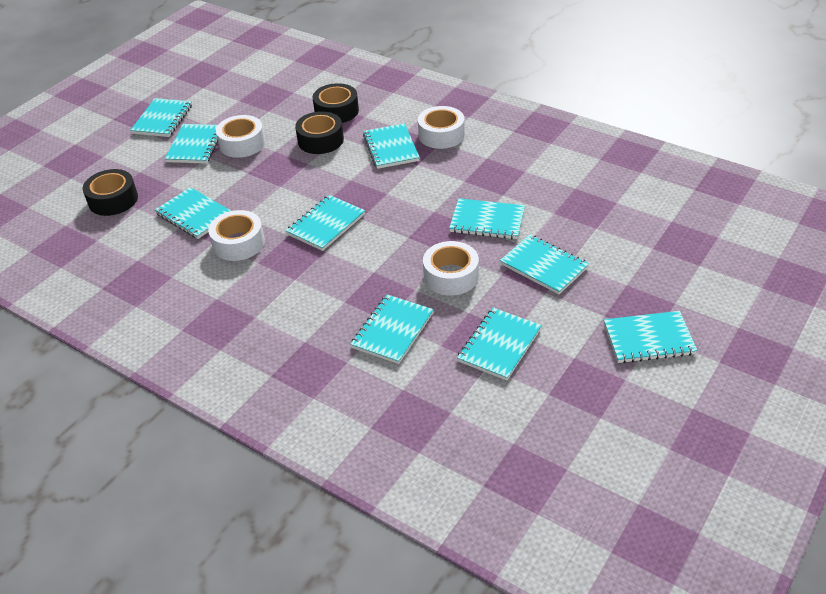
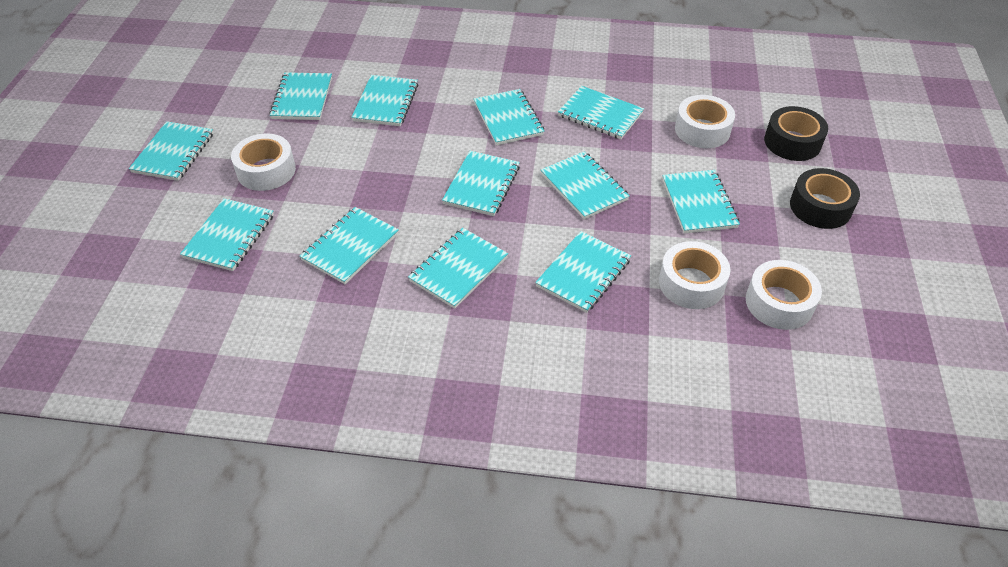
black tape: [82,169,138,216] [295,111,344,154] [312,83,359,123] = 3 -> [764,106,828,161] [790,168,860,229] = 2
turquoise notebook: [130,98,192,137] [155,187,231,239] [165,124,218,164] [286,195,365,251] [350,295,434,364] [363,123,420,169] [449,198,525,239] [457,308,542,381] [500,235,589,294] [604,311,697,363] = 10 -> [129,121,214,181] [180,198,274,271] [269,72,332,120] [300,207,399,284] [352,75,418,126] [408,228,508,309] [442,151,520,216] [474,89,544,145] [535,231,631,313] [541,151,630,220] [558,86,644,139] [662,170,740,233] = 12

